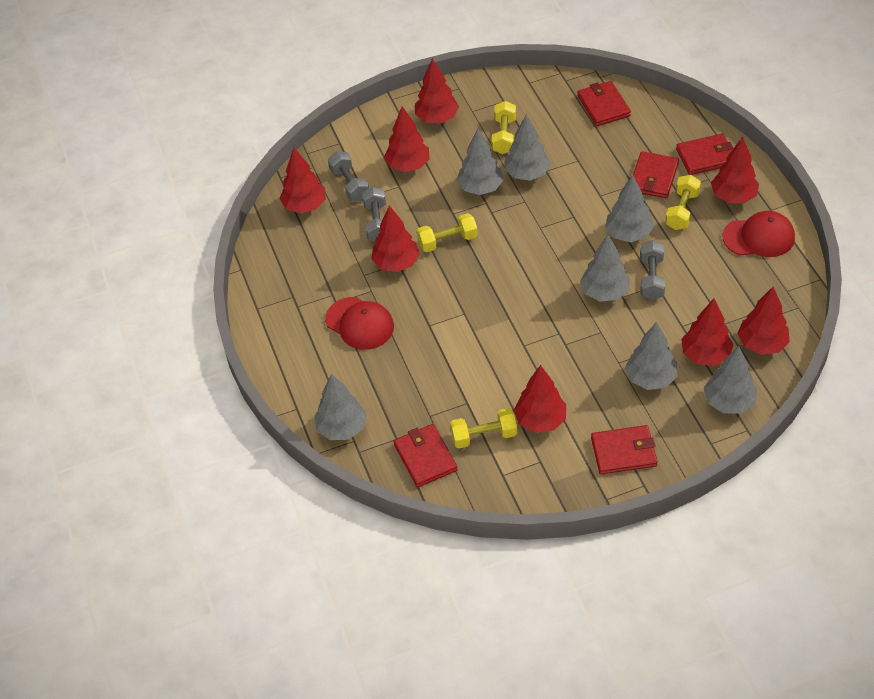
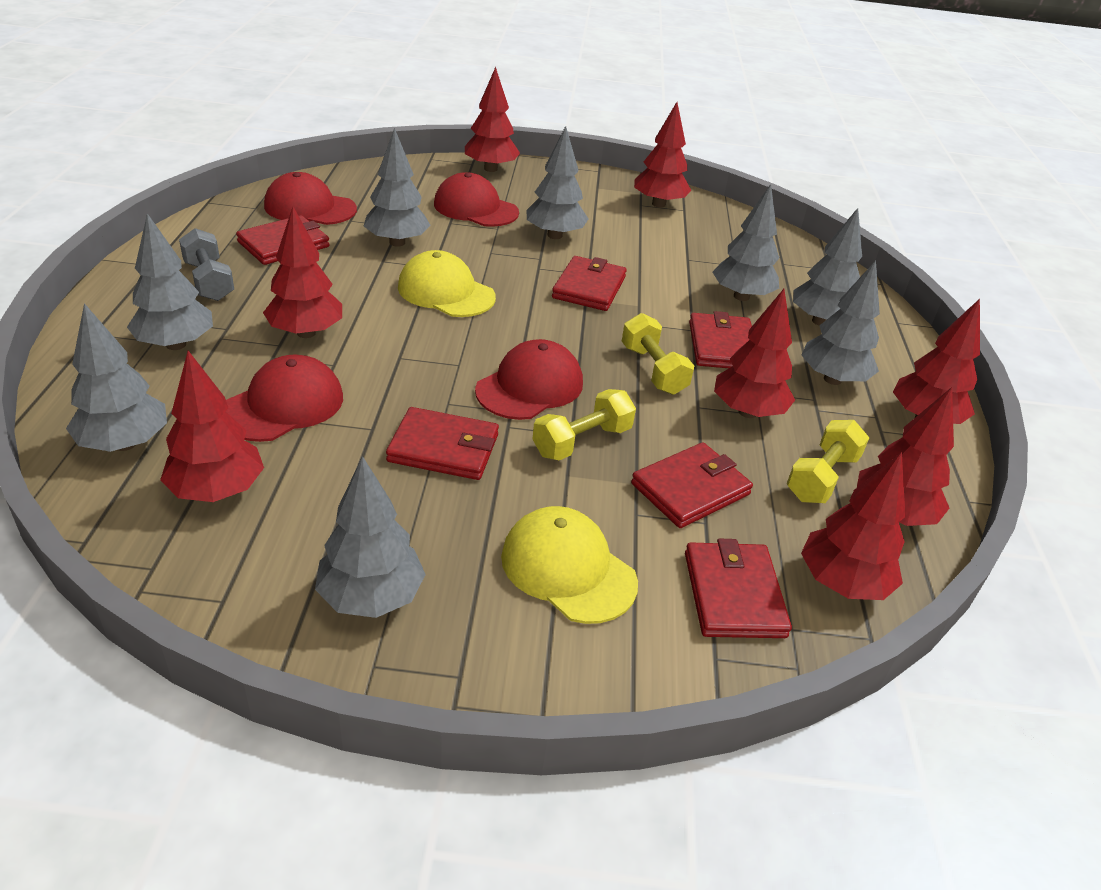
grey dumbbell: [328,151,369,201] [362,186,386,241] [640,240,665,300] = 3 -> [179,228,234,301] = 1
grey tree: [314,374,367,440] [457,129,503,195] [505,114,551,181] [580,235,630,302] [605,175,654,242] [625,322,677,390] [704,346,757,414] = 7 -> [66,303,167,452] [127,213,213,350] [315,456,426,618] [364,128,431,247] [526,126,588,239] [712,184,779,301] [793,208,862,325] [802,260,880,385] = 8
red cap: [325,297,394,350] [723,211,795,257] = 2 -> [226,355,343,442] [264,172,357,225] [434,172,519,227] [475,339,583,420] = 4
red wallet: [394,424,458,487] [577,81,631,126] [591,425,657,474] [633,151,679,198] [676,134,733,175] = 5 -> [236,215,330,265] [386,407,499,480] [552,256,627,311] [631,442,753,528] [685,538,792,638] [689,311,752,368] = 6
yellow cap: none = 0 -> [398,250,496,317] [501,506,638,624] = 2
yellow dumbbell: [417,213,478,252] [450,408,517,448] [492,101,516,154] [665,175,701,230] = 4 -> [533,389,636,461] [622,313,694,395] [787,420,869,503] = 3

